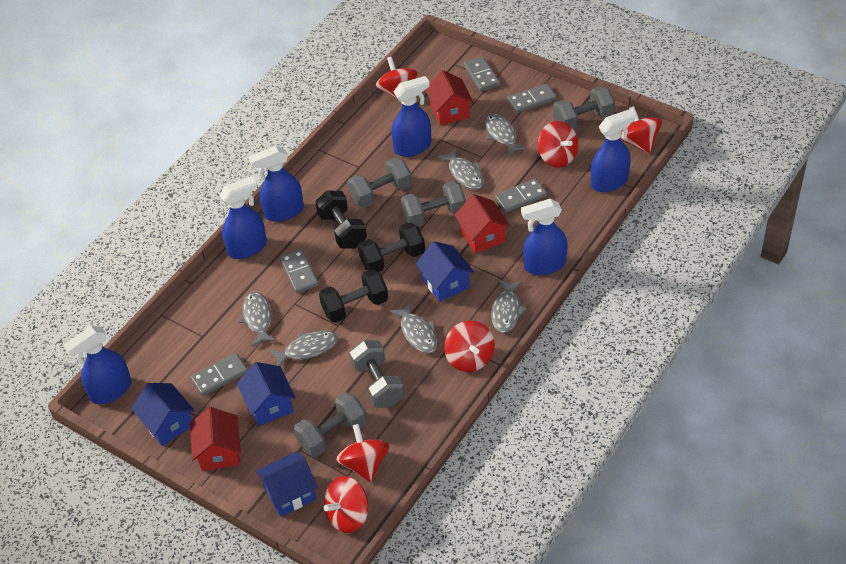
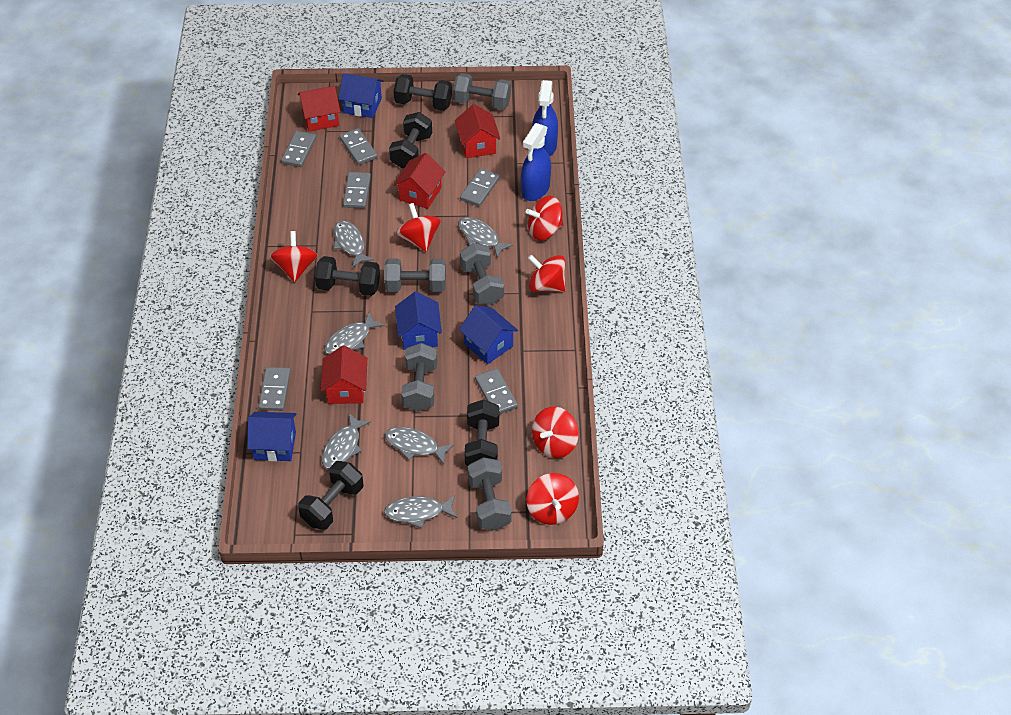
black dumbbell: [315,190,367,248] [319,269,388,323] [358,222,425,272] = 3 -> [298,461,363,530] [315,256,380,296] [389,112,432,169] [394,74,452,111] [465,399,499,466] = 5
blue spray bottle: [64,326,131,404] [219,176,267,259] [249,146,304,222] [392,76,431,157] [521,199,567,275] [591,109,636,192] = 6 -> [521,123,551,201] [532,80,558,157] = 2
grey domino: [191,353,248,396] [280,249,319,293] [463,56,500,92] [495,178,547,212] [507,83,557,113] = 5 -> [258,367,291,411] [281,131,316,167] [339,128,378,165] [343,172,371,208] [460,168,500,207] [475,368,518,414] = 6
red house: [190,407,241,471] [425,70,473,125] [455,194,510,254] = 3 -> [298,86,340,132] [321,345,367,404] [393,153,445,209] [455,104,500,158] = 4

